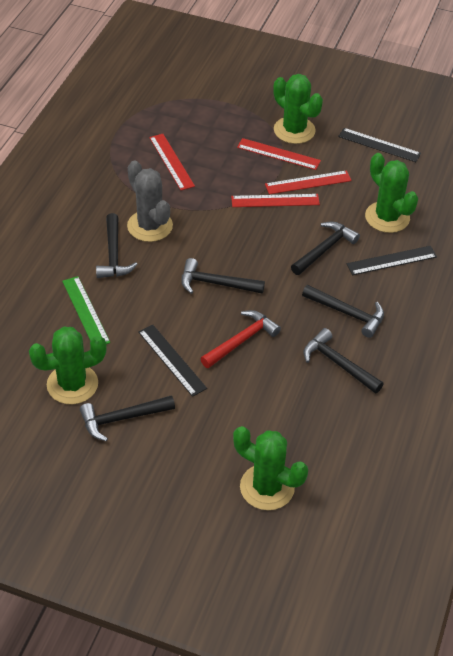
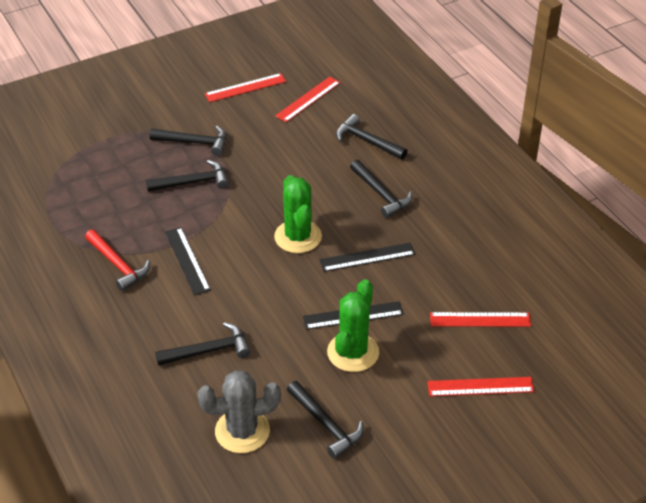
green cactus: [29,327,107,404] [233,426,308,510] [273,74,323,144] [365,153,418,233] = 4 -> [274,175,322,253] [327,279,379,372] = 2
green ruler: [62,276,110,344] = 1 -> none = 0

